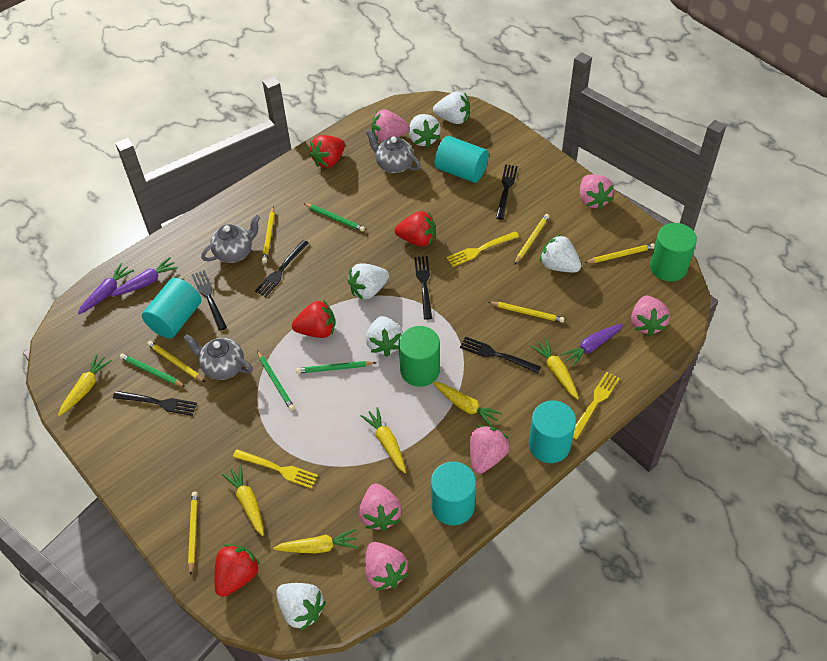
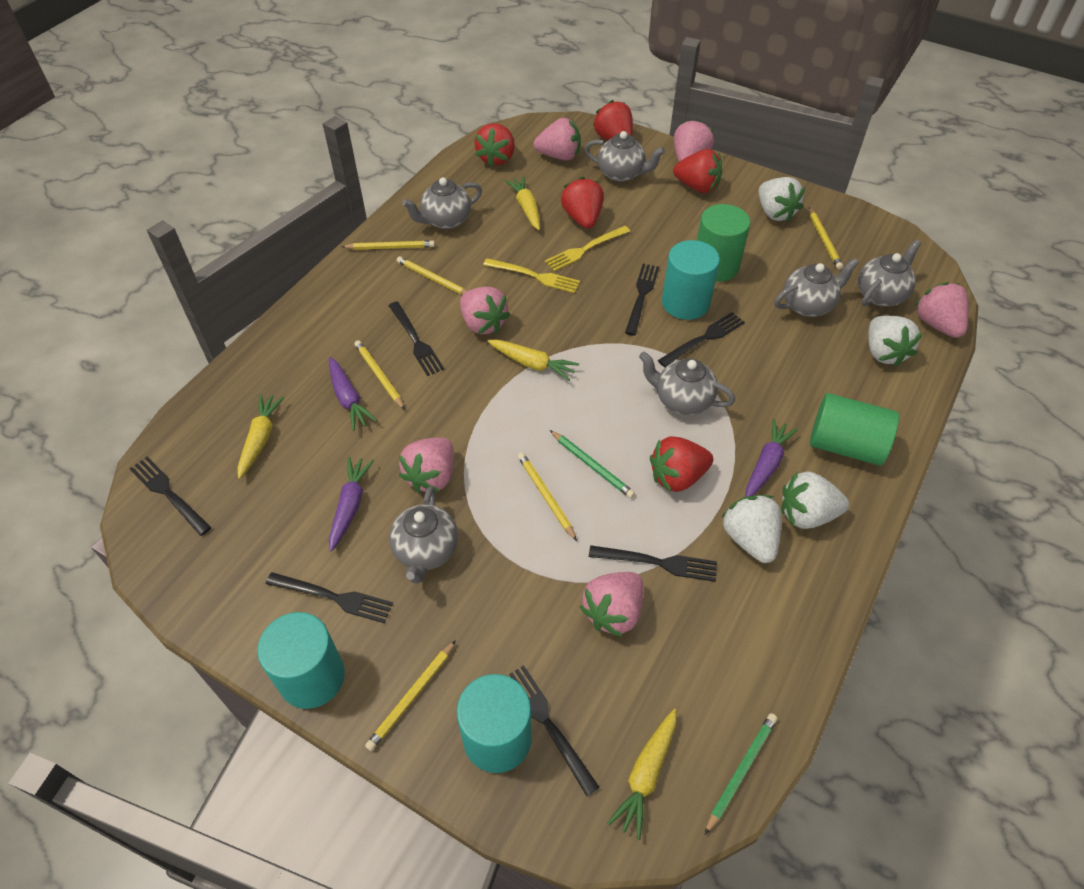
black fork: [113,391,197,416] [192,270,227,331] [255,240,309,297] [414,256,432,320] [460,336,541,373] [496,164,518,220] = 6 -> [129,457,212,536] [266,572,393,623] [388,302,444,376] [509,665,600,796] [589,545,717,582] [625,264,659,336] [658,312,745,367] = 7
green pencil: [120,354,186,387] [257,351,295,411] [296,361,377,374] [303,203,365,232] = 4 -> [550,430,635,498] [705,713,777,835] = 2
grey teapot: [184,334,253,380] [201,215,260,263] [366,130,421,173] = 3 -> [389,486,458,583] [402,177,482,229] [585,131,665,182] [639,352,735,415] [775,258,859,317] [858,240,921,306] = 6
red strawberry: [214,544,260,597] [292,300,335,338] [309,135,345,168] [395,211,435,247] = 4 -> [475,123,515,167] [561,177,604,229] [593,100,633,141] [650,436,713,492] [673,149,722,193] = 5
turquoise cylinder: [142,278,202,338] [431,462,476,525] [435,136,489,183] [529,400,576,463] = 4 -> [257,612,345,709] [457,674,532,773] [662,240,720,320] = 3
white strawberry: [276,583,326,631] [347,263,389,300] [366,316,403,357] [409,114,441,147] [433,91,470,124] [540,234,581,273] = 6 -> [721,495,782,563] [759,177,805,222] [781,471,849,529] [868,316,922,367] = 4
yellow carrot: [58,354,112,416] [222,465,264,536] [273,529,358,553] [361,407,406,473] [433,382,502,427] [531,339,579,400] = 6 -> [238,394,285,479] [487,340,579,381] [505,176,540,230] [607,709,676,840] = 4
yellow fork: [233,449,318,489] [447,231,519,267] [573,372,620,440] = 3 -> [483,258,580,293] [545,226,630,271] = 2

